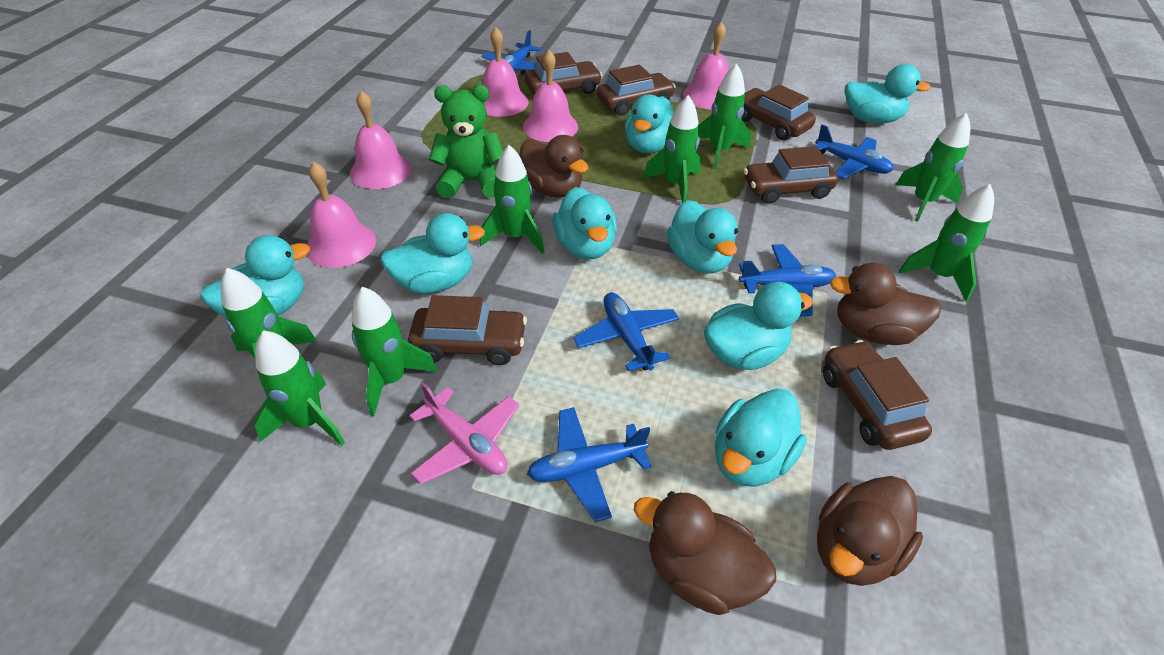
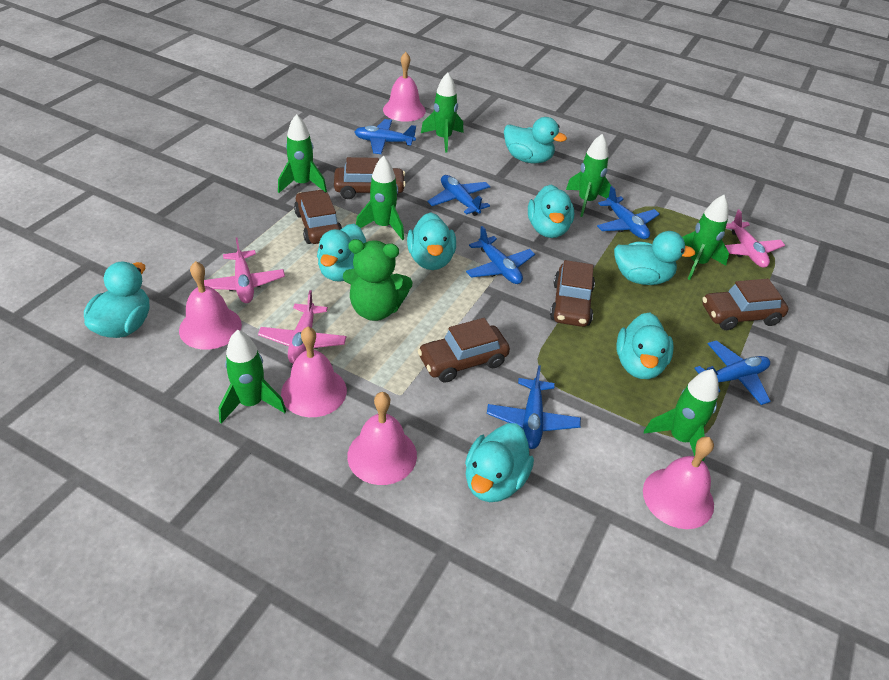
blue plane: [482,30,542,74] [527,407,651,522] [573,292,679,371] [739,244,836,316] [815,124,894,179] = 5 -> [355,119,416,154] [427,175,490,216] [466,226,535,284] [487,365,581,449] [597,186,660,239] [694,340,771,405] = 6
brown car: [408,295,527,365] [525,52,603,95] [597,65,676,116] [742,84,816,140] [743,146,838,204] [823,340,932,450] = 6 -> [294,190,342,244] [334,157,406,199] [417,318,510,383] [550,260,595,327] [702,279,789,330] = 5
brown duck: [519,135,588,197] [634,491,776,615] [817,476,923,586] [829,263,941,345] = 4 -> none = 0
green rocket: [221,268,318,397] [254,330,345,446] [351,287,438,416] [480,145,544,254] [643,95,701,203] [698,64,751,169] [896,113,970,222] [899,184,994,302] = 8 -> [219,330,286,423] [278,114,327,193] [356,156,404,240] [421,73,464,153] [566,134,611,217] [644,369,719,462] [682,195,729,280] = 7
pink plane: [409,382,519,484] = 1 -> [204,237,285,303] [258,290,346,364] [725,209,785,268] = 3

